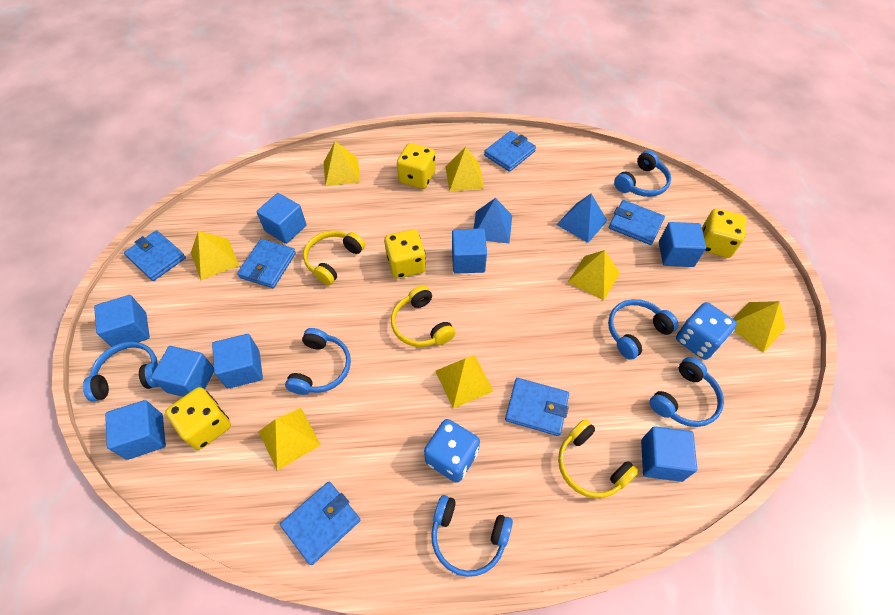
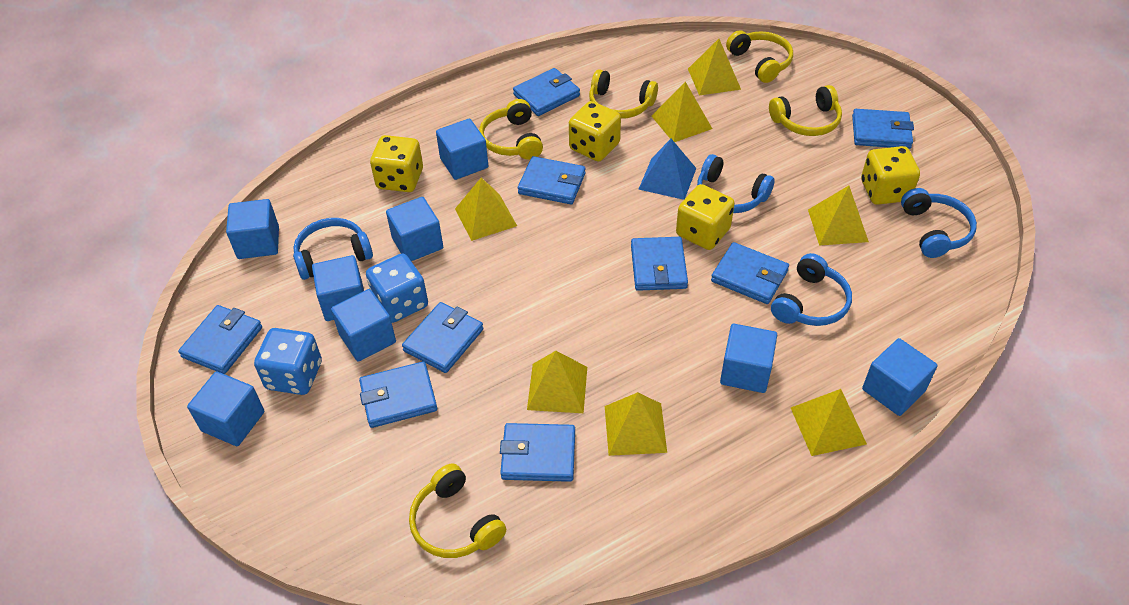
blue headphones: [83,342,159,402] [285,328,351,395] [431,495,513,577] [608,299,678,360] [614,150,671,197] [649,357,724,427] = 6 -> [293,218,373,280] [697,154,774,213] [771,253,852,326] [901,188,977,258] = 4
blue pyramid: [473,198,512,244] [557,194,607,243] = 2 -> [638,139,696,200] = 1
blue wallet: [124,230,186,281] [237,239,296,288] [280,482,361,565] [484,131,536,172] [505,378,569,436] [609,200,665,245] = 6 -> [178,305,262,374] [359,361,437,428] [402,302,483,373] [500,423,575,482] [513,68,580,116] [518,156,586,204] [631,237,688,291] [711,242,789,304] [852,109,914,149] = 9
yellow headphones: [303,230,365,285] [391,285,455,347] [558,419,639,498] = 3 -> [409,463,506,558] [479,99,543,160] [589,69,658,119] [726,30,793,83] [769,85,842,136] = 5

